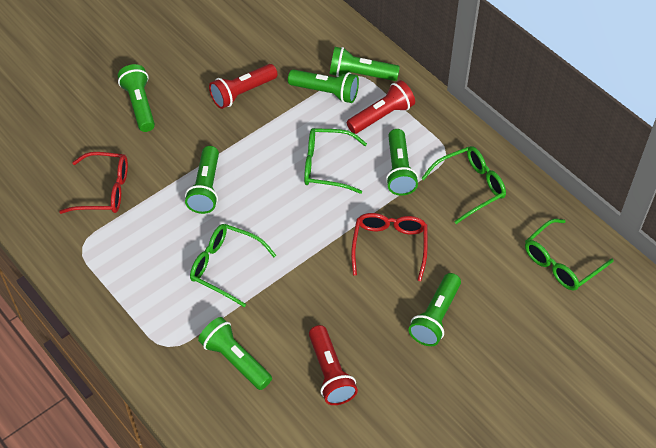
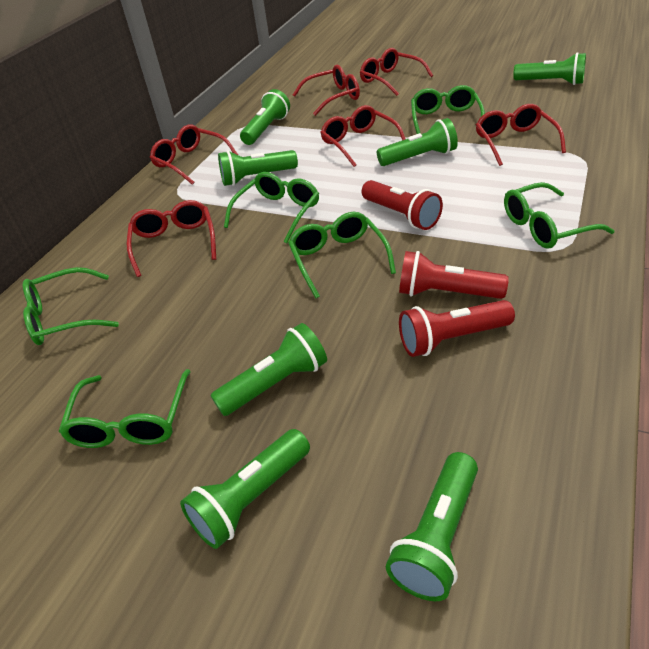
green glasses: [190,224,276,307] [304,128,367,194] [421,146,506,224] [525,219,614,291] = 4 -> [23,267,119,345] [59,369,191,448] [224,172,319,243] [288,212,396,298] [411,85,485,134] [504,182,615,249] = 6
red glasses: [59,152,128,214] [351,213,428,281] = 2 -> [127,200,216,277] [150,125,238,185] [293,65,360,116] [320,105,405,167] [360,48,433,96] [476,104,566,166] = 6

